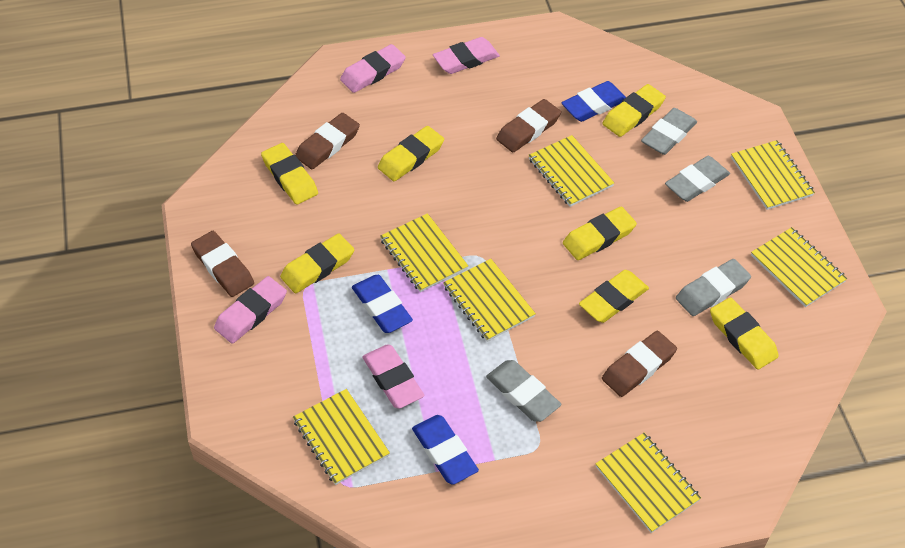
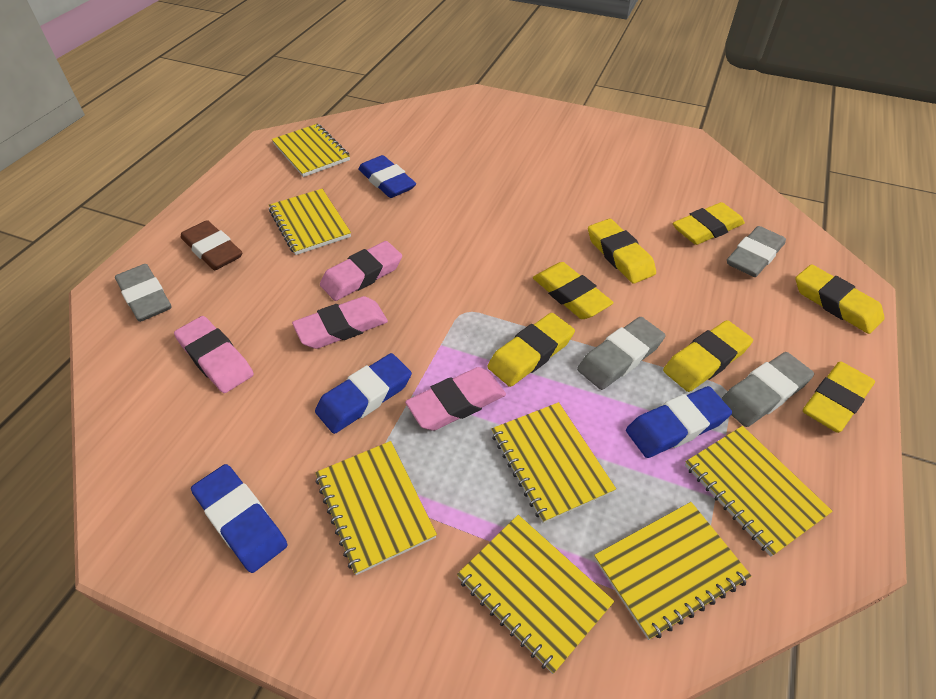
blue eraser: [352,275,413,333] [412,415,479,485] [561,81,626,122] = 3 -> [191,464,287,573] [315,353,412,434] [358,155,416,198] [626,386,732,458] = 4
brown eraser: [191,231,254,297] [295,113,360,169] [496,99,561,152] [602,331,677,397] = 4 -> [181,220,242,270] = 1

